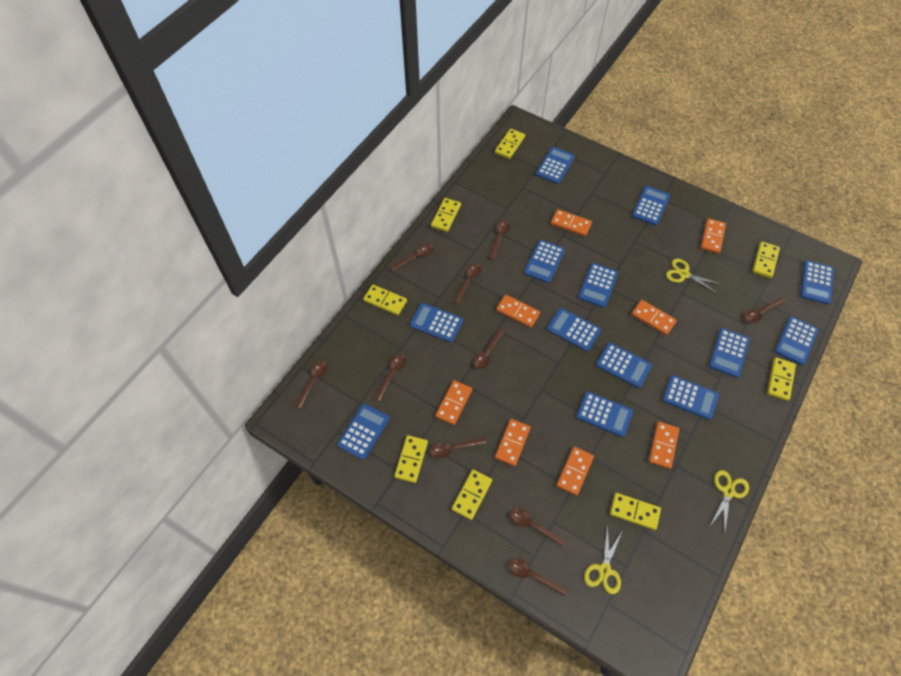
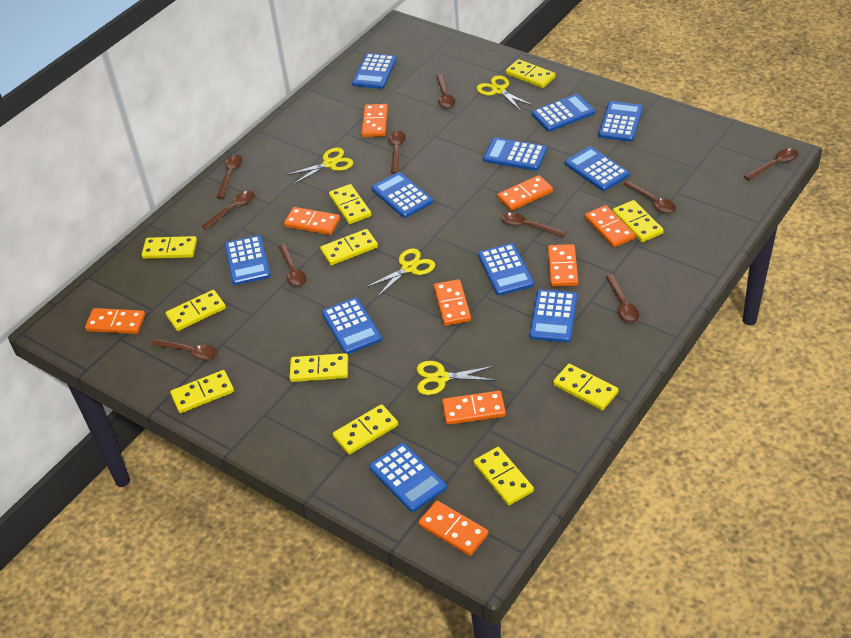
blue calculator: [337,404,389,460] [410,303,463,343] [524,240,565,283] [536,147,575,184] [547,308,601,351] [576,391,634,437] [578,263,618,308] [596,343,652,388] [632,186,670,226] [662,375,719,420] [709,328,750,378] [775,316,819,365] [800,260,834,304] = 13 -> [225,235,271,285] [322,298,382,354] [352,53,397,89] [369,443,447,512] [371,172,433,218] [478,243,534,295] [483,138,547,171] [530,290,577,342] [532,94,595,132] [565,146,629,191] [598,101,643,142] = 11
orange domino: [435,380,472,425] [495,419,531,466] [496,295,540,328] [551,209,592,236] [556,447,594,496] [631,300,677,335] [649,422,679,469] [701,218,726,254] = 8 -> [85,308,145,334] [284,207,340,235] [361,104,388,137] [418,501,489,556] [434,279,471,326] [442,391,506,425] [497,175,553,211] [548,244,578,287] [585,205,635,248] = 9
yellow domino: [363,285,407,315] [394,435,428,483] [431,198,461,232] [452,469,492,520] [495,129,525,159] [610,493,661,530] [752,242,780,278] [767,358,796,401] = 8 -> [142,236,197,259] [166,290,226,331] [170,370,234,413] [289,353,348,382] [320,229,378,266] [329,184,371,224] [333,404,398,455] [474,447,534,506] [506,59,555,88] [553,364,618,410] [613,200,664,242] = 11
yellow scissors: [584,526,623,594] [666,259,721,293] [710,470,749,534] = 3 -> [286,148,353,184] [365,248,435,297] [417,361,495,395] [476,75,533,111] = 4

